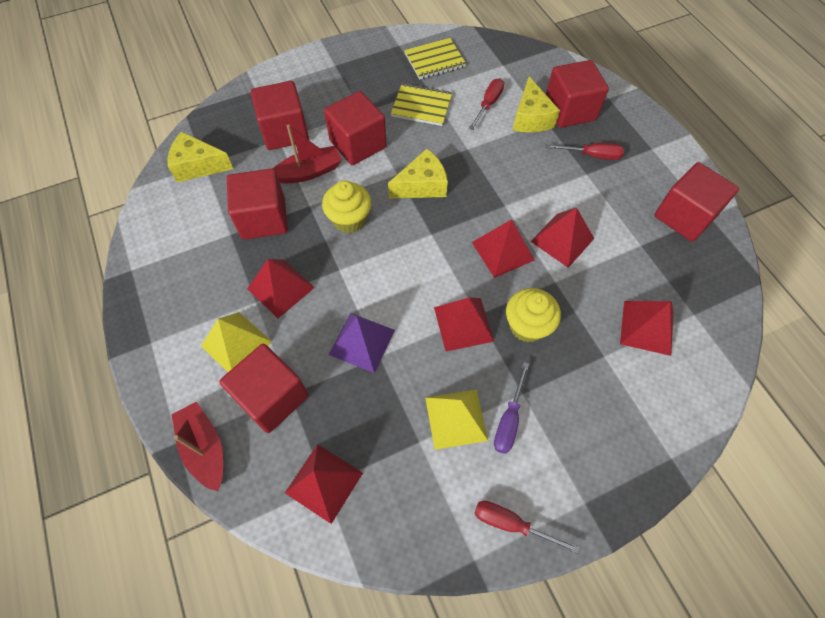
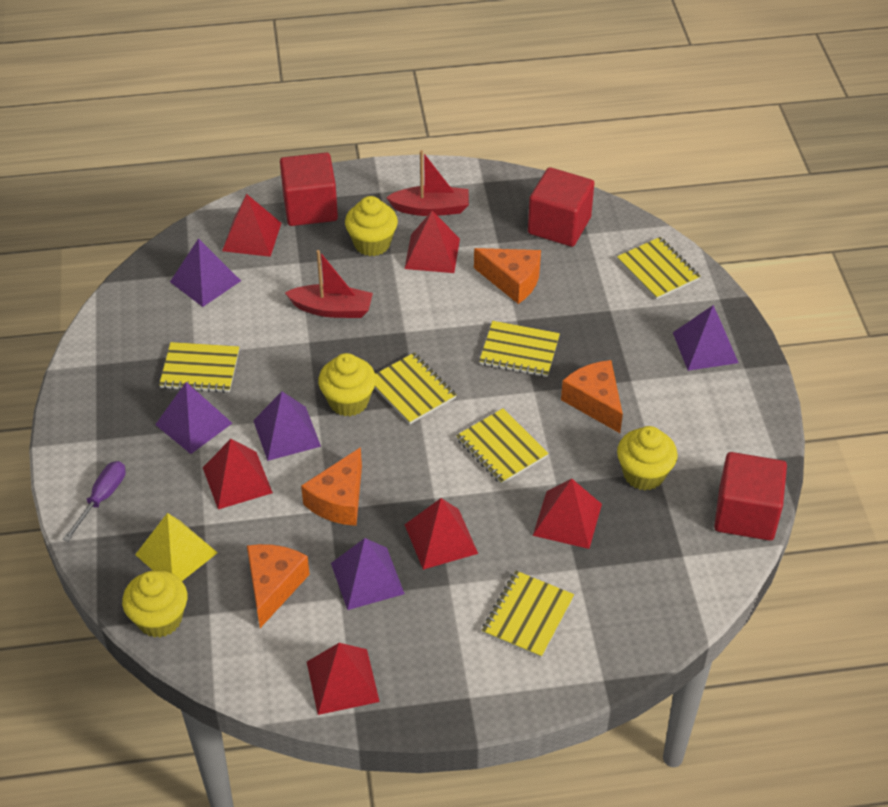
orange cheese: none = 0 -> [247,544,310,628] [301,447,362,526] [474,248,541,304] [561,360,623,433] = 4
purple pyramid: [329,313,395,373] = 1 -> [155,382,232,454] [170,238,241,307] [253,392,321,461] [331,538,405,610] [673,305,738,371] = 5
red cube: [219,344,308,433] [227,169,288,240] [251,81,309,150] [324,91,387,165] [546,60,609,128] [654,162,739,242] = 6 -> [280,153,338,226] [528,167,594,247] [714,452,787,541] = 3
red screwdriver: [469,78,504,130] [475,501,580,554] [546,143,624,160] = 3 -> none = 0
yellow cheese: [168,131,233,182] [388,149,448,198] [513,77,560,132] = 3 -> none = 0
yellow cupcake: [322,180,372,233] [506,288,561,342] = 2 -> [122,570,187,638] [318,353,376,416] [345,196,398,256] [617,426,678,490] = 4
yellow notebook: [391,83,452,126] [404,38,466,79] = 2 -> [159,342,239,393] [374,353,457,424] [456,408,549,484] [479,321,560,377] [482,571,574,658] [617,237,701,300] = 6
yellow pyramid: [201,312,272,372] [425,389,488,450] = 2 -> [135,513,218,581] = 1

